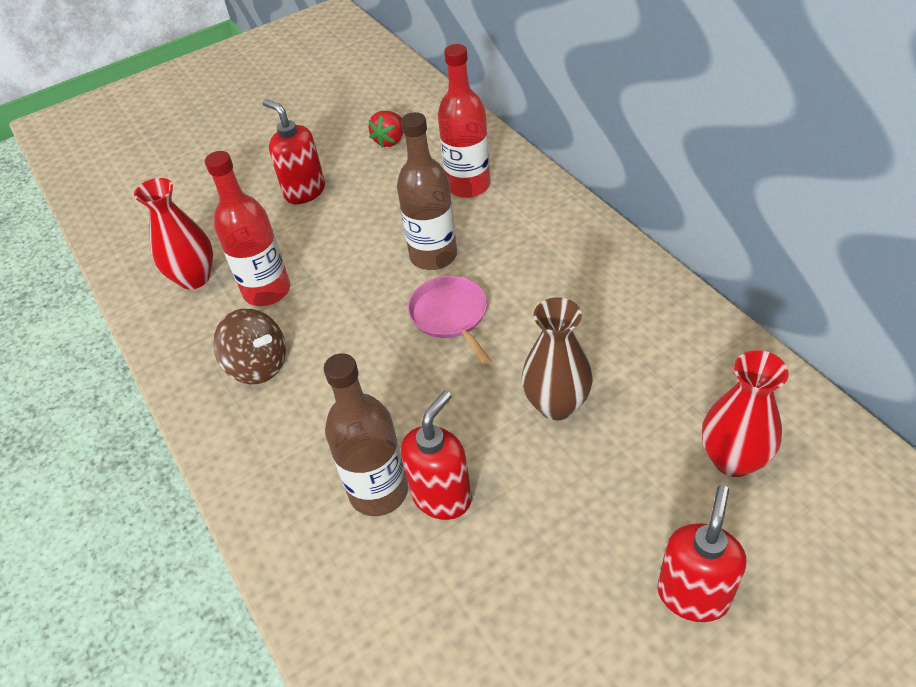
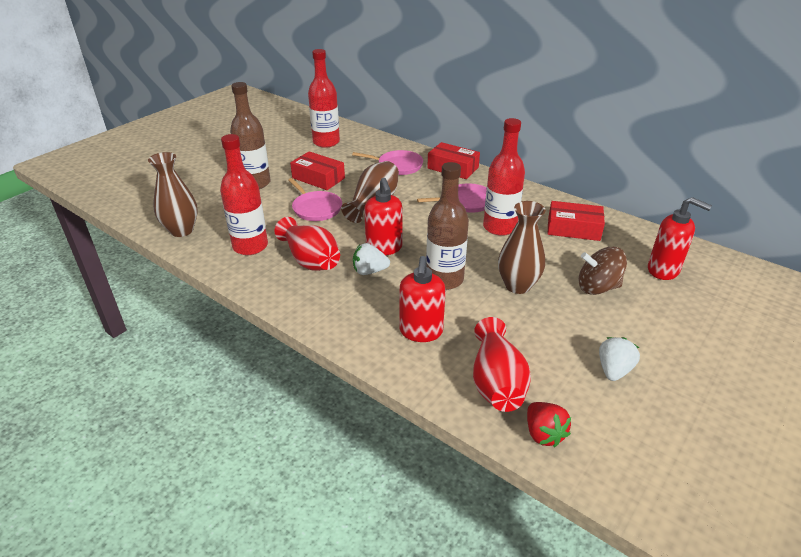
brown vase: [522,297,593,420] = 1 -> [148,152,198,237] [341,161,399,223] [498,201,546,294] = 3
pink pan: [408,276,491,365] = 1 -> [288,178,342,221] [352,150,423,175] [417,183,487,212] = 3
red bottle: [205,151,290,306] [438,44,491,198] = 2 -> [220,134,268,255] [308,49,340,148] [483,118,525,236] = 3
red box: none = 0 -> [290,151,345,190] [427,142,480,179] [548,201,605,241] = 3
white strawberry: none = 0 -> [353,243,390,275] [599,337,640,381] = 2

